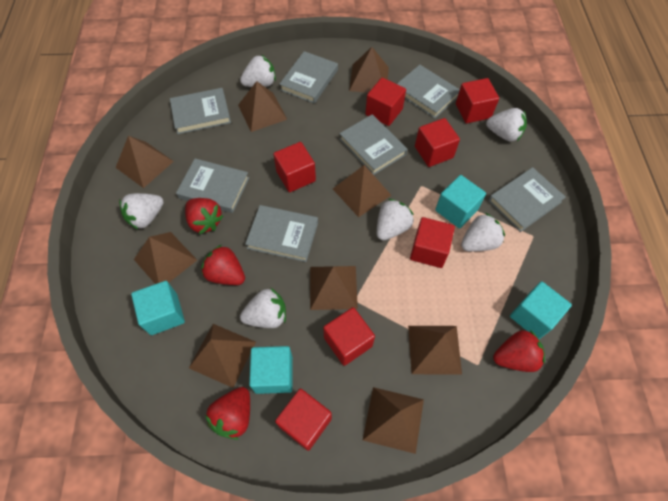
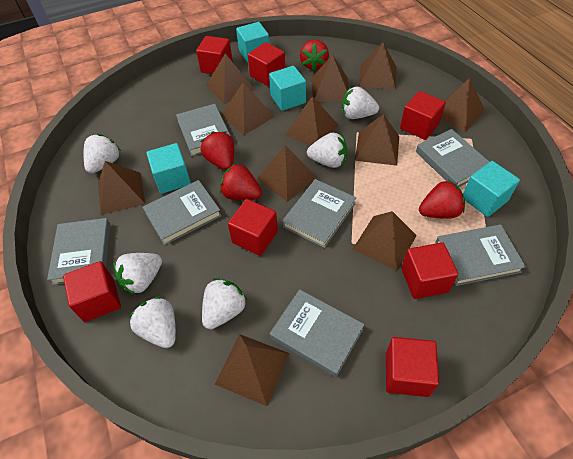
brown pyramid: [115,136,174,188] [134,232,197,284] [189,324,256,388] [238,81,287,132] [310,266,358,310] [333,165,391,217] [349,47,389,93] [363,387,424,454] [408,326,462,375] = 9 -> [98,161,145,215] [206,54,255,104] [215,334,289,406] [221,82,274,135] [257,145,317,202] [285,96,338,146] [311,54,349,102] [352,211,417,271] [355,114,399,166] [359,42,396,90] [441,78,485,132] = 11

